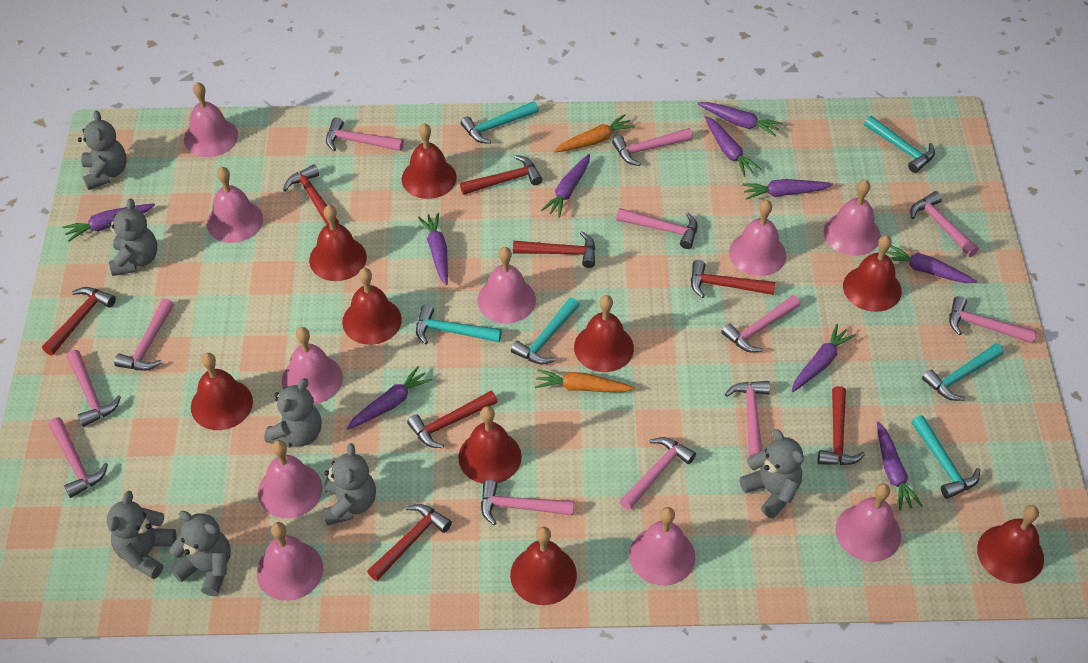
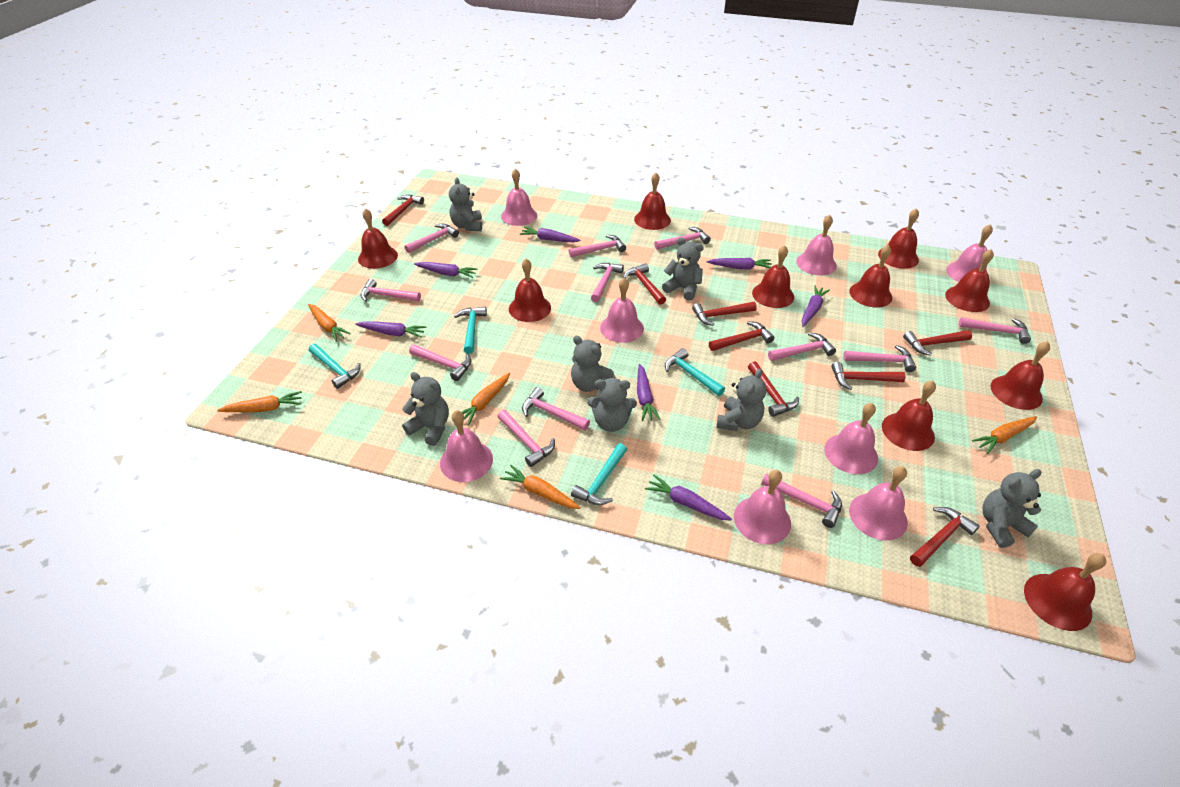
orange carrot: [535,369,635,392] [554,114,635,153] = 2 -> [217,391,302,412] [308,304,351,342] [462,373,510,426] [500,465,581,509] [972,416,1037,454] = 5
pink bell: [184,82,238,157] [207,167,263,243] [257,522,323,601] [258,440,322,518] [282,327,343,404] [477,247,536,323] [629,507,695,586] [729,200,786,276] [824,180,881,256] [835,483,901,562] = 10 -> [440,410,493,482] [501,168,537,226] [600,278,644,343] [734,470,791,544] [796,215,837,275] [824,403,878,474] [849,466,908,540] [946,224,993,282] = 8
purple carrot: [63,204,155,242] [346,366,432,430] [418,213,448,285] [541,154,590,218] [698,102,782,137] [705,116,761,177] [742,179,833,200] [792,324,856,392] [877,421,923,511] [886,245,977,283] = 10 -> [355,321,426,337] [414,262,478,278] [520,227,580,242] [637,364,660,421] [645,475,732,521] [707,258,772,270] [802,285,830,327] = 7
red bell: [191,353,253,430] [309,205,367,281] [342,268,402,345] [401,123,457,199] [458,406,522,484] [510,527,577,605] [574,295,634,372] [843,235,902,312] [977,505,1044,584] = 9 -> [358,208,398,269] [509,258,551,322] [634,173,671,230] [752,245,794,308] [849,245,892,308] [878,208,919,269] [882,380,936,451] [945,249,994,312] [991,341,1050,410] [1024,553,1106,631] = 10
turquoise hammer: [416,305,502,344] [460,101,539,144] [511,298,579,364] [864,116,935,173] [912,415,980,499] [922,343,1003,401] = 6 -> [309,344,361,389] [454,307,487,354] [571,443,627,505] [665,348,725,396] = 4

